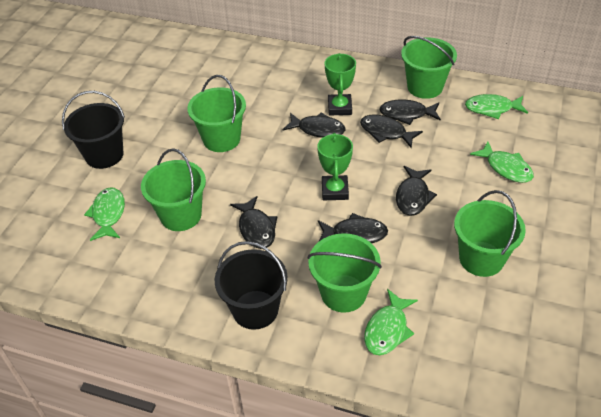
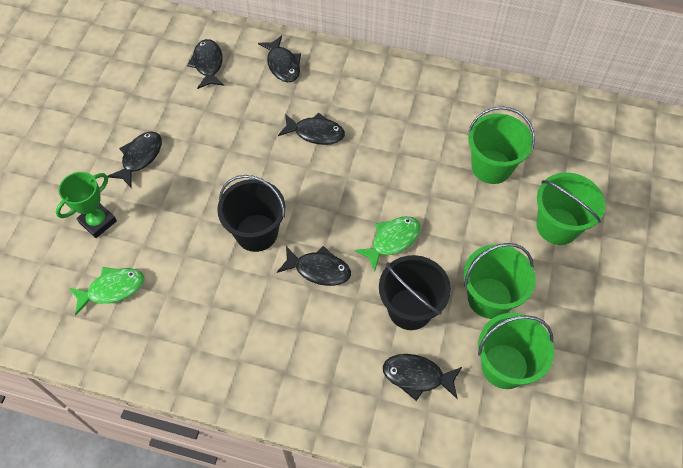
green bucket: [141,148,206,231] [187,75,246,152] [308,233,382,313] [401,36,457,99] [454,190,526,277] = 5 -> [464,243,536,319] [468,106,535,184] [478,313,554,389] [536,173,605,245] = 4
green fish: [84,187,125,241] [364,289,418,355] [465,94,528,119] [470,141,534,183] = 4 -> [69,267,144,316] [355,216,420,271] = 2
green trophy: [317,133,353,200] [325,53,356,116] = 2 -> [56,172,117,238] = 1

